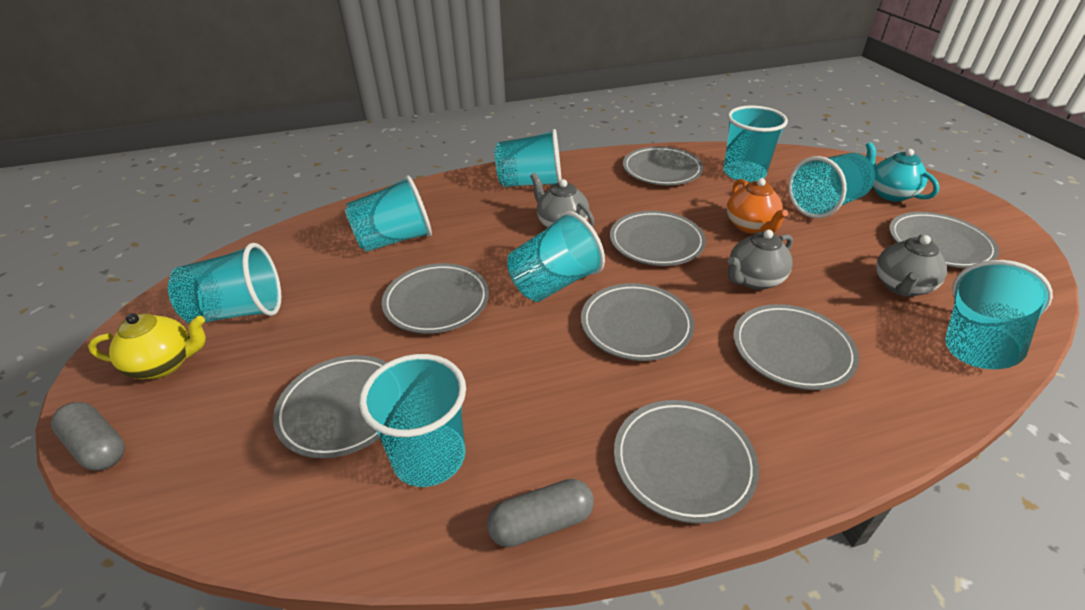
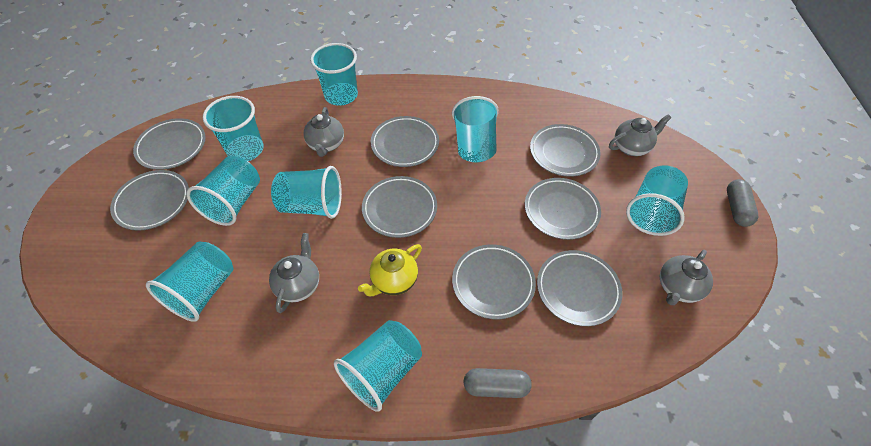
grey teapot: [530,173,595,228] [728,230,793,290] [876,234,947,297] = 3 -> [269,233,319,313] [304,107,344,157] [609,114,671,156] [660,250,713,305] = 4
orange teapot: [727,178,788,234] = 1 -> none = 0
turquoise teapot: [866,142,940,202] = 1 -> none = 0

